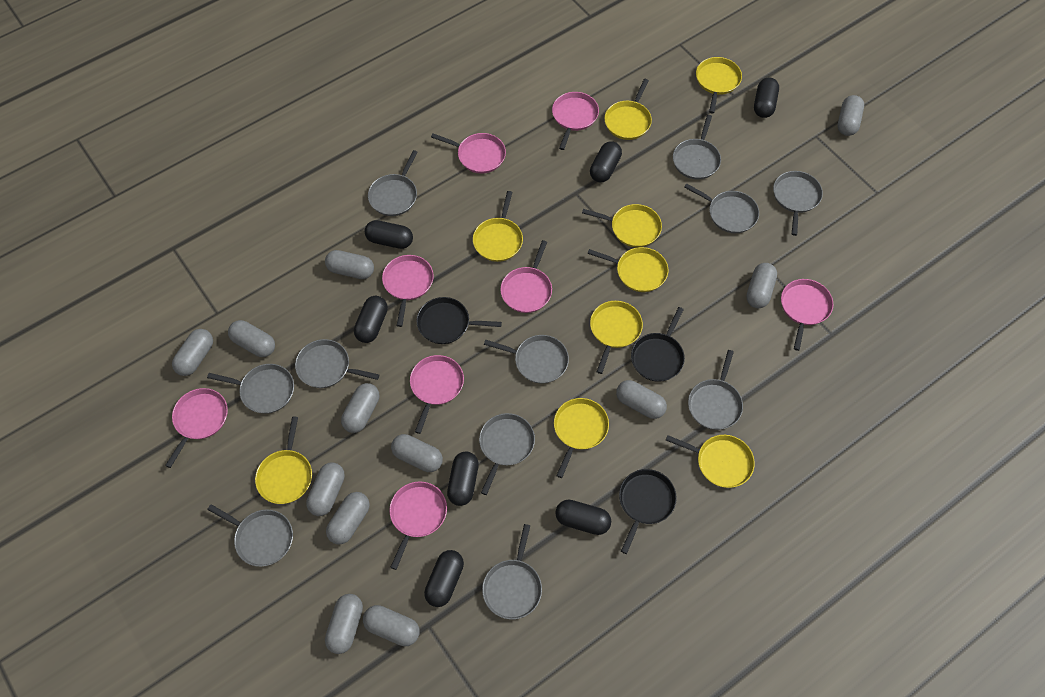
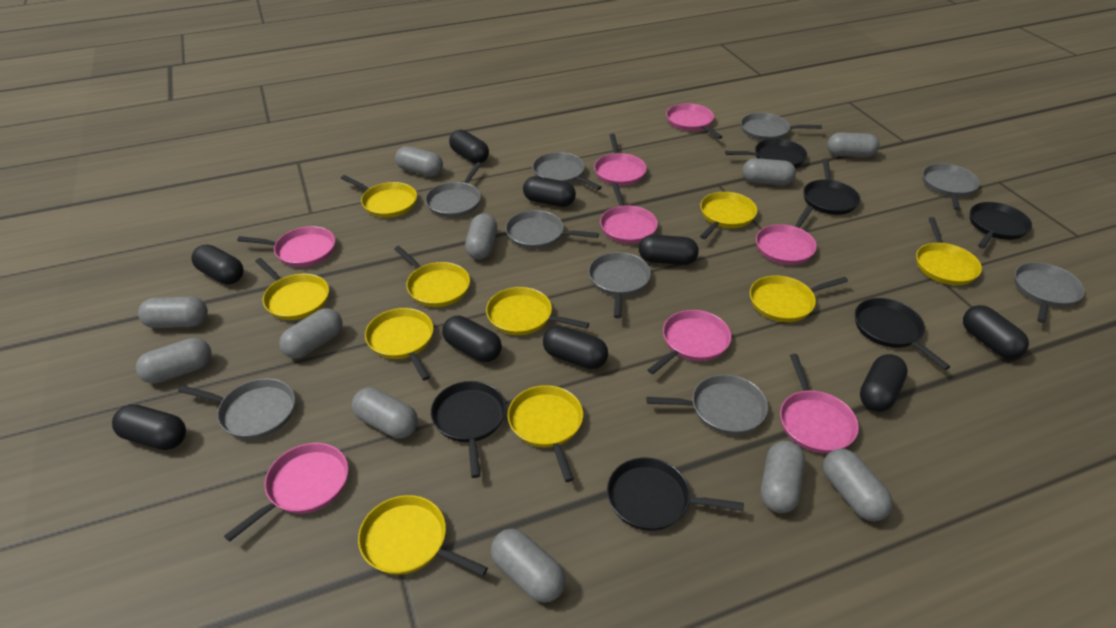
black capsule: [354,296,388,343] [364,220,413,249] [424,550,464,607] [447,451,479,506] [555,499,611,535] [590,142,622,182] [754,77,779,118] = 7 -> [112,404,186,450] [191,244,244,285] [442,316,502,362] [449,130,489,163] [523,176,576,207] [543,326,608,369] [639,235,699,265] [860,354,908,412] [963,305,1029,359] = 9
black pan: [416,297,502,344] [619,469,677,554] [631,307,685,382] = 3 -> [431,381,506,478] [607,457,744,531] [725,138,807,168] [803,158,860,215] [855,298,950,370] [970,202,1032,248] = 6
grey capsule: [172,329,213,376] [228,320,275,357] [306,463,345,516] [325,250,374,279] [325,594,363,654] [326,492,370,545] [341,383,379,433] [363,605,420,646] [391,434,443,472] [616,380,667,419] [746,263,777,308] [838,95,864,136] = 12 -> [136,338,212,384] [138,296,208,328] [279,308,343,359] [352,387,418,439] [395,146,443,177] [465,213,497,260] [491,529,566,603] [742,158,796,185] [761,441,805,513] [823,449,893,521] [827,132,879,158] = 11
grey pan: [207,364,294,414] [207,504,293,567] [295,339,379,388] [368,150,418,216] [479,413,535,495] [482,524,542,620] [484,335,569,384] [673,115,721,180] [684,184,759,233] [688,350,743,430] [773,171,823,236] = 11 -> [178,378,295,439] [425,162,482,218] [505,210,599,249] [532,152,602,190] [589,252,651,318] [646,374,768,435] [741,113,822,141] [923,163,980,210] [1014,262,1085,323] = 9
yellow pan: [255,416,312,504] [473,191,523,262] [554,398,609,478] [582,204,662,247] [587,247,668,292] [590,301,643,374] [604,79,652,140] [666,435,755,488] [696,57,742,113] = 9 -> [255,258,329,320] [341,175,417,218] [358,495,488,576] [365,308,434,381] [394,246,470,307] [486,287,589,335] [508,385,583,482] [700,192,757,239] [750,275,848,322] [916,217,982,285] = 10

